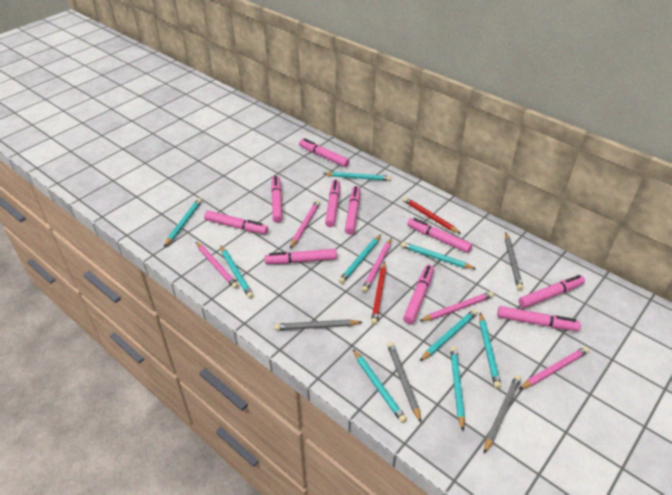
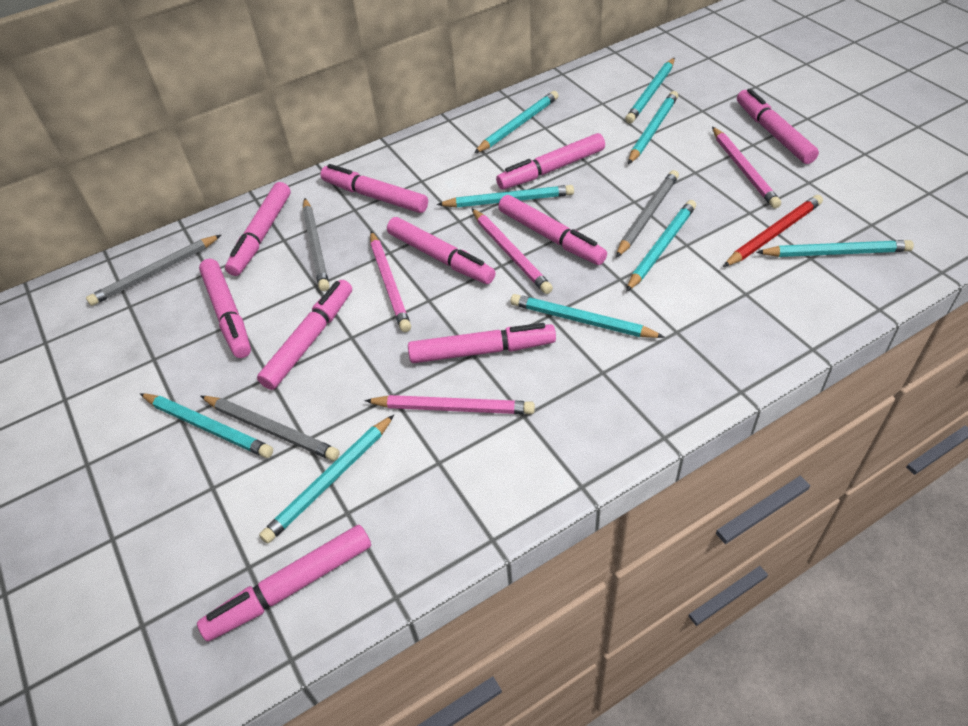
pink pencil: [196,242,239,289] [290,200,320,249] [362,238,392,292] [420,291,494,321] [519,346,589,389] = 5 -> [364,395,535,414] [370,231,411,332] [472,209,553,294] [712,127,781,209] = 4
red pencil: [371,262,386,325] [403,197,461,234] = 2 -> [723,195,823,267] = 1

